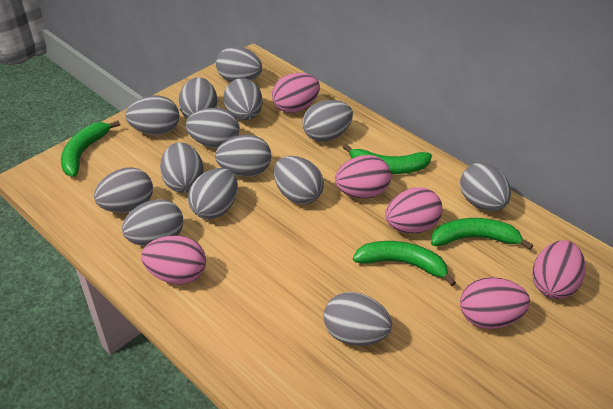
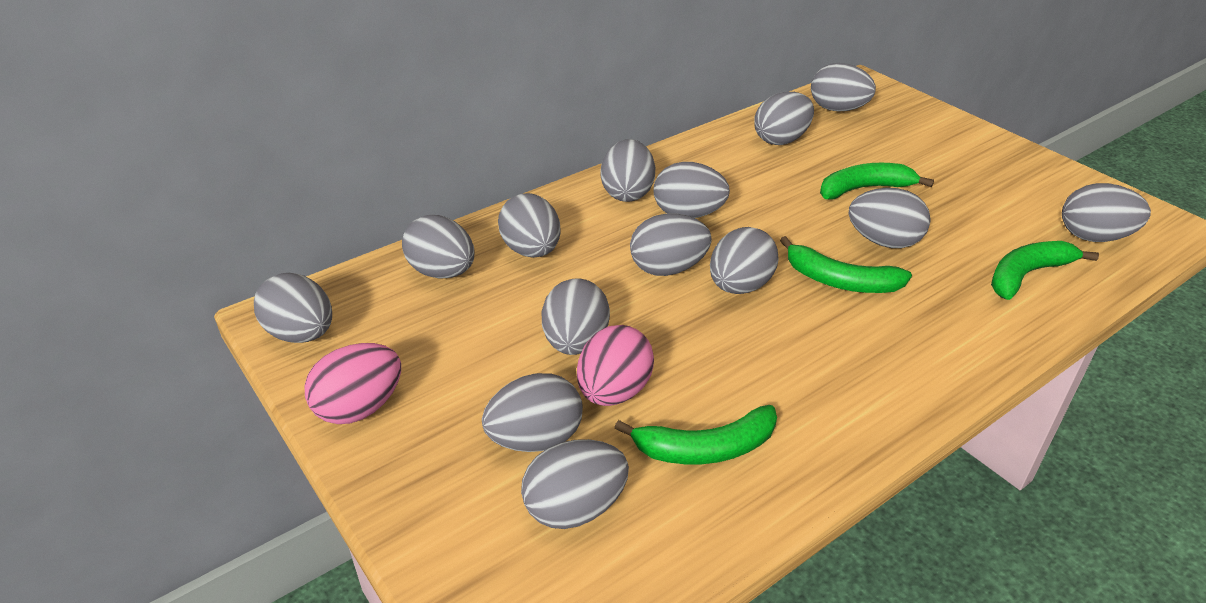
pink egg: [141,235,206,285] [272,73,320,113] [335,155,391,198] [385,187,443,233] [460,277,530,329] [532,240,586,299] = 6 -> [304,343,401,424] [577,325,654,406] = 2

